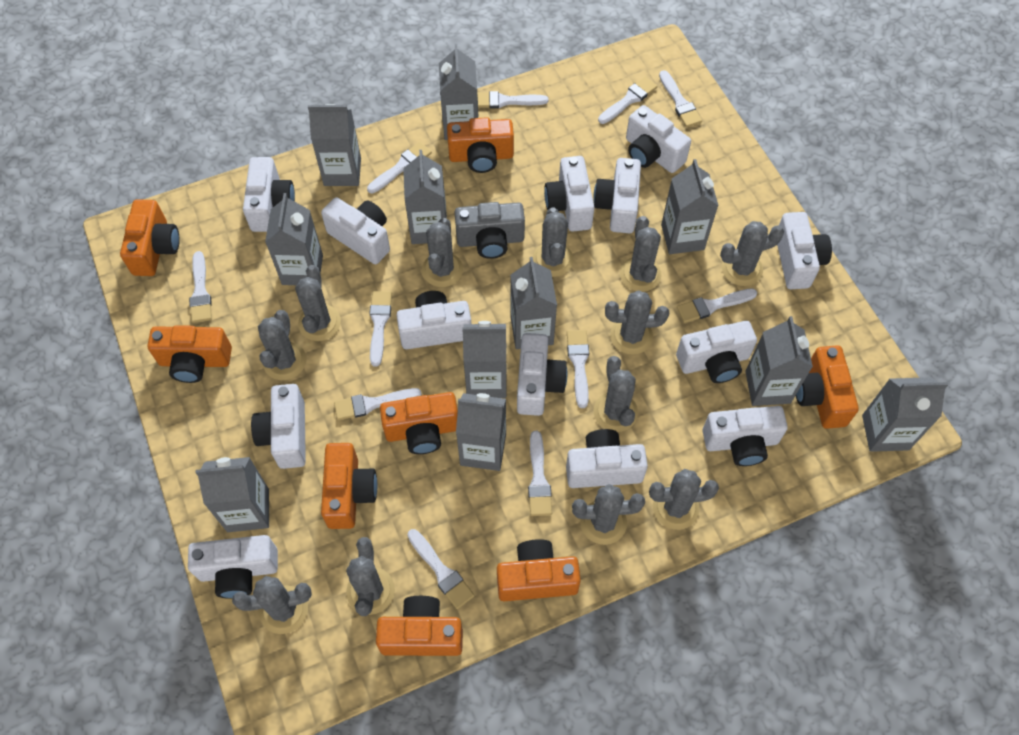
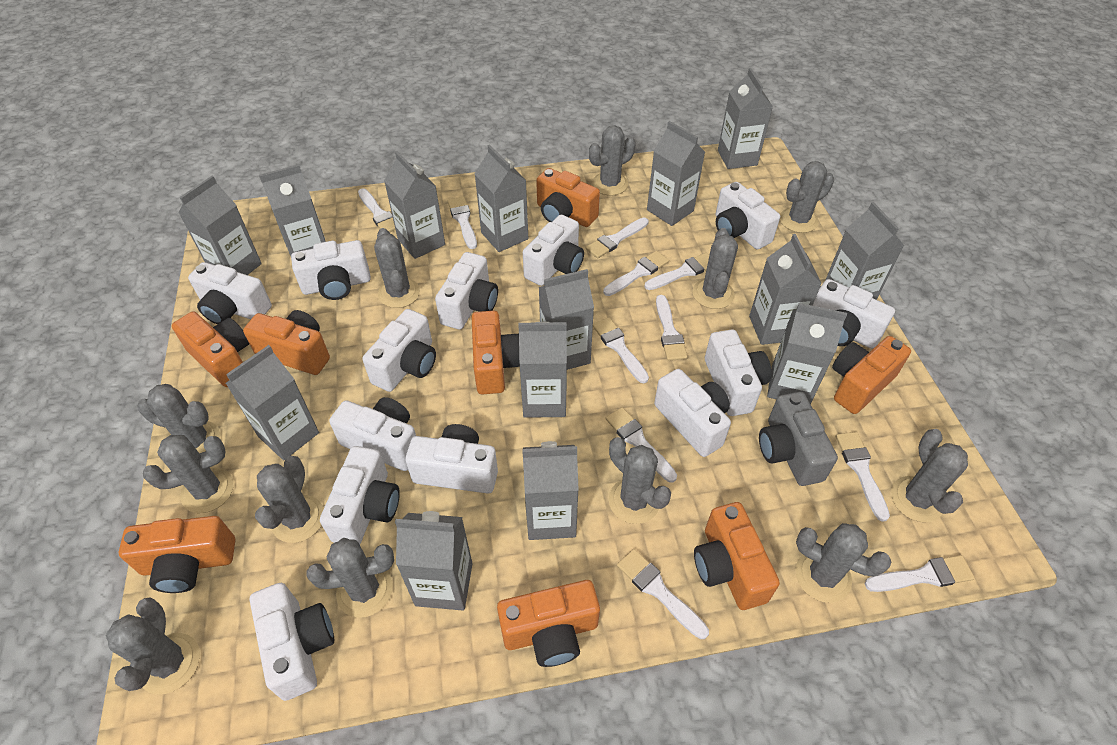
grey carton: [196,457,269,532] [265,193,323,285] [308,104,361,186] [403,150,447,244] [439,44,479,140] [456,393,506,471] [462,321,507,398] [510,257,557,349] [661,159,719,254] [745,316,813,406] [862,377,948,452] = 11 -> [179,176,262,275] [226,345,319,460] [259,164,326,256] [384,151,445,259] [395,511,473,611] [475,145,528,252] [518,322,567,418] [522,441,579,540] [539,269,594,370] [647,121,705,226] [718,68,773,169] [749,234,822,345] [767,303,847,404] [826,202,904,300] = 14

